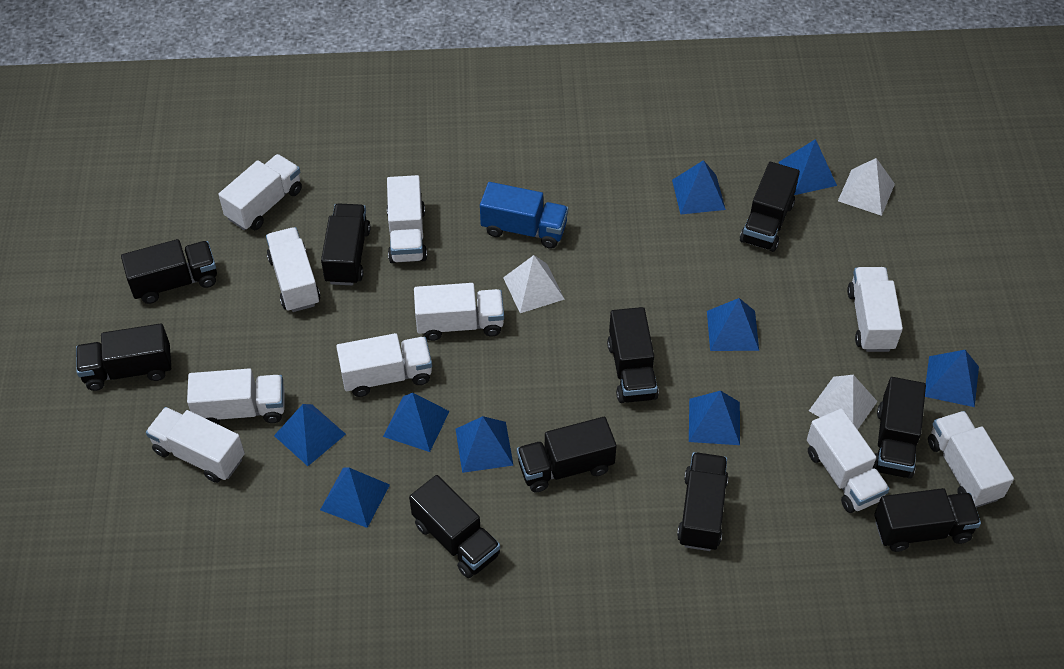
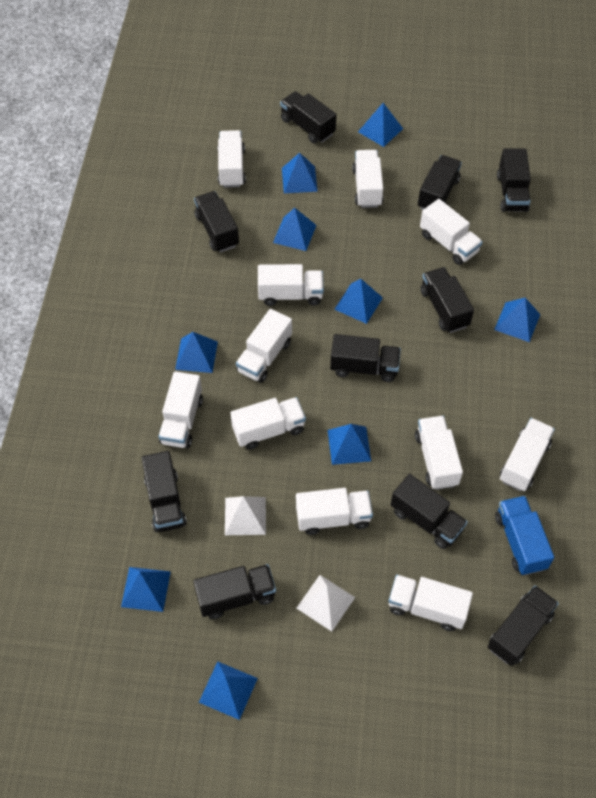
white pyramid: [503,255,565,313] [809,375,878,430] [838,158,895,216] = 3 -> [225,496,266,535] [297,575,355,631] = 2
white truck: [146,407,245,483] [187,368,284,425] [218,154,302,230] [266,227,320,312] [336,333,432,397] [387,175,427,263] [414,283,504,341] [807,409,890,513] [847,267,903,352] [928,411,1014,508] = 10 -> [159,371,203,448] [218,130,246,188] [230,397,306,450] [236,309,292,383] [258,264,324,306] [296,488,373,535] [352,150,383,208] [388,575,473,631] [415,416,463,490] [420,199,483,265] [500,418,555,491] = 11

